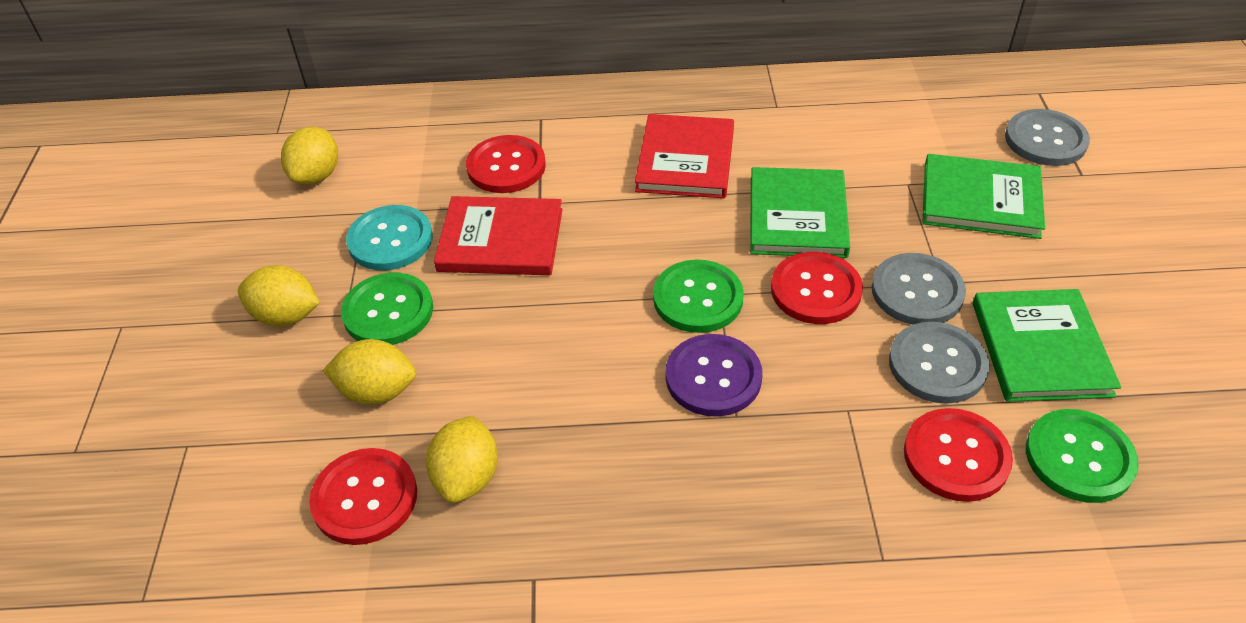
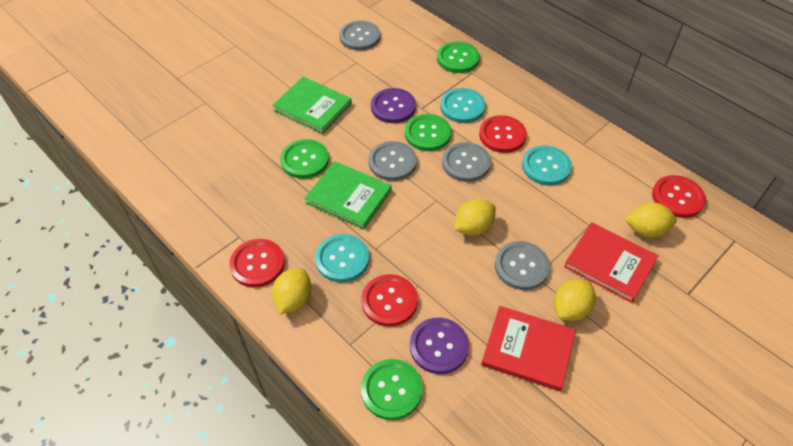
green book: [750,167,850,258] [923,154,1045,239] [973,289,1121,402] = 3 -> [272,77,352,134] [305,161,392,230] = 2
green button: [341,273,433,345] [653,260,744,333] [1026,409,1139,503] = 3 -> [280,139,329,179] [361,359,423,420] [405,114,451,151] [437,42,479,73] = 4
grey button: [872,253,966,325] [889,322,990,404] [1005,109,1090,166] = 3 -> [339,21,380,51] [368,141,417,181] [442,142,491,182] [495,241,550,290] = 4
purple button: [666,334,762,417] = 1 -> [371,88,416,123] [410,318,469,374] = 2
turquoise button: [346,205,433,271] = 1 -> [315,234,369,282] [440,88,486,123] [522,145,572,185] = 3

